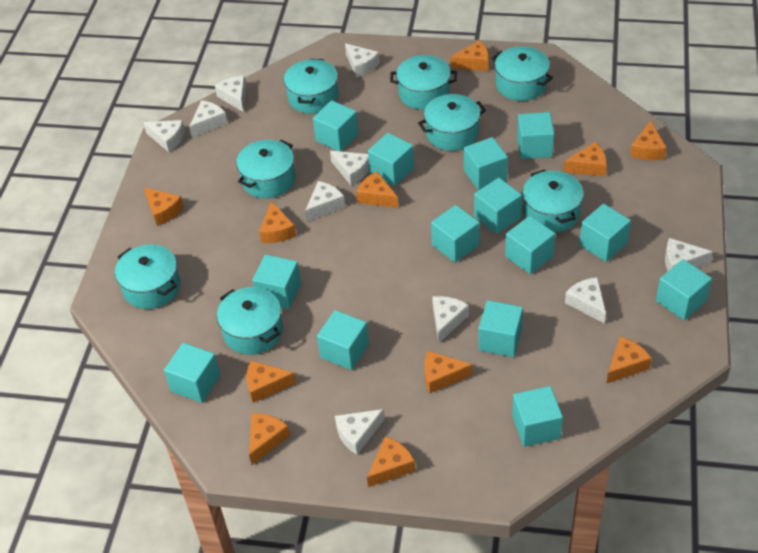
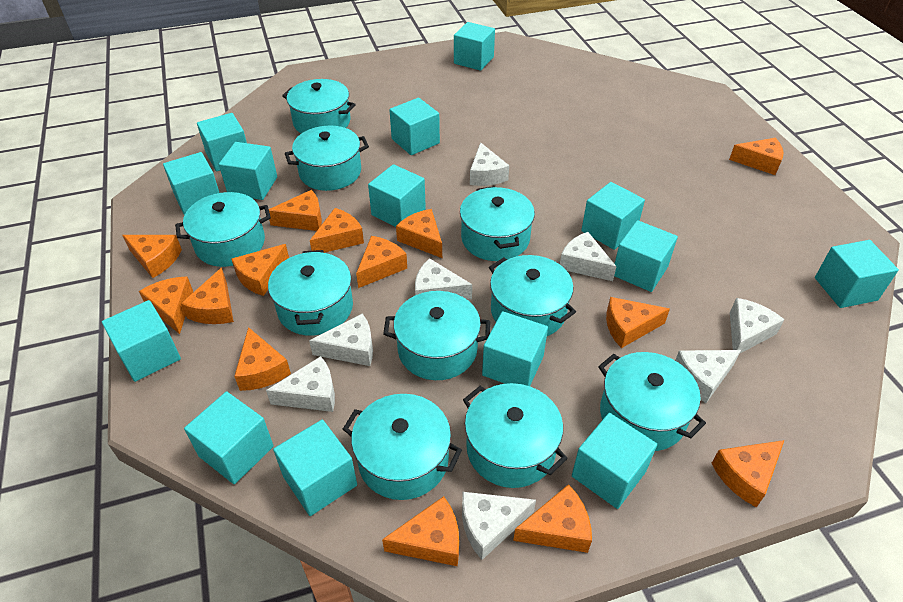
orange cheese: [144,188,184,226] [247,360,296,403] [249,413,290,465] [259,201,296,243] [356,172,398,208] [367,436,416,487] [424,351,472,393] [451,41,489,71] [564,142,607,176] [607,336,652,383] [630,121,667,160] = 11 -> [122,235,182,278] [139,277,193,334] [181,268,234,324] [231,244,289,296] [234,327,291,391] [269,190,322,231] [310,208,364,253] [356,236,407,288] [382,496,459,566] [396,209,442,258] [513,484,592,553] [606,297,670,348] [711,440,784,507] [729,138,783,175] = 14
turquoise pot: [115,244,180,309] [217,287,283,355] [236,140,295,198] [284,59,338,114] [390,55,457,110] [418,94,486,151] [492,46,553,101] [522,169,584,232] = 8 -> [175,192,271,267] [268,250,353,336] [282,79,356,134] [285,126,369,191] [343,394,462,500] [383,291,490,380] [460,186,535,261] [463,383,568,488] [489,255,576,336] [598,352,706,451] = 10
white cheese: [143,120,185,152] [189,100,228,137] [215,76,246,112] [305,181,345,221] [330,151,369,186] [335,409,385,455] [345,43,380,77] [432,296,469,343] [565,277,606,323] [665,238,713,271] = 10 -> [266,356,335,412] [309,313,373,366] [415,258,472,300] [462,492,536,560] [470,142,509,186] [560,232,617,281] [675,350,741,403] [730,298,785,353] = 8

